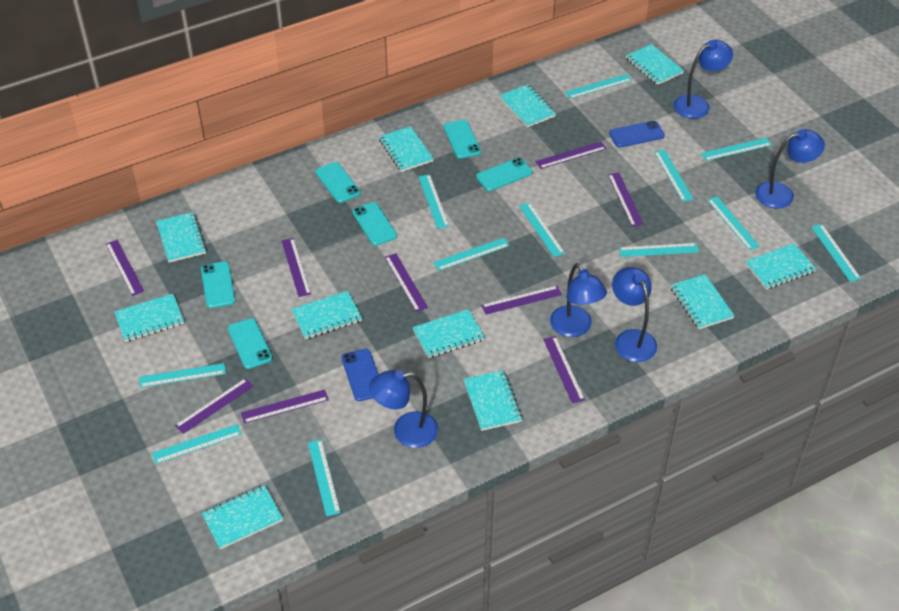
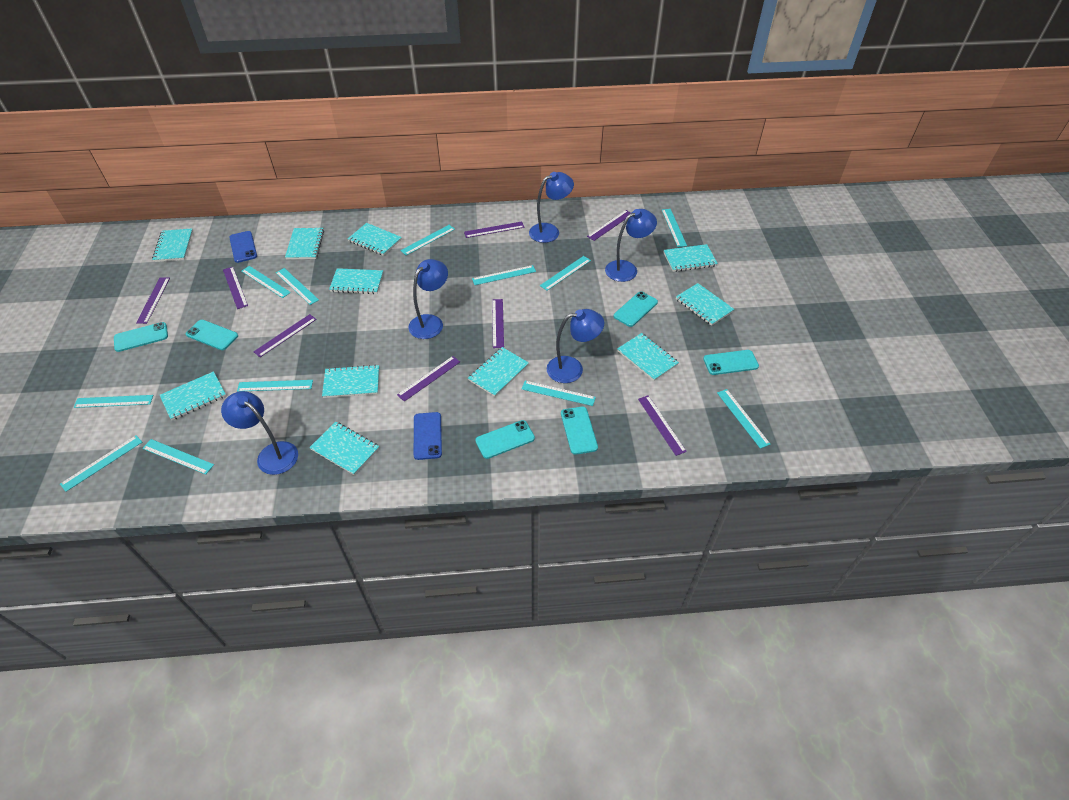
purple ruler: [106,240,144,296] [175,378,254,434] [241,390,329,424] [282,238,311,297] [385,253,428,312] [481,286,562,315] [535,142,606,169] [543,336,585,404] [608,173,644,227] = 9 -> [136,278,170,324] [223,267,248,309] [253,314,317,357] [397,356,460,402] [464,222,524,238] [492,299,504,348] [587,210,631,241] [638,395,687,456] = 8

